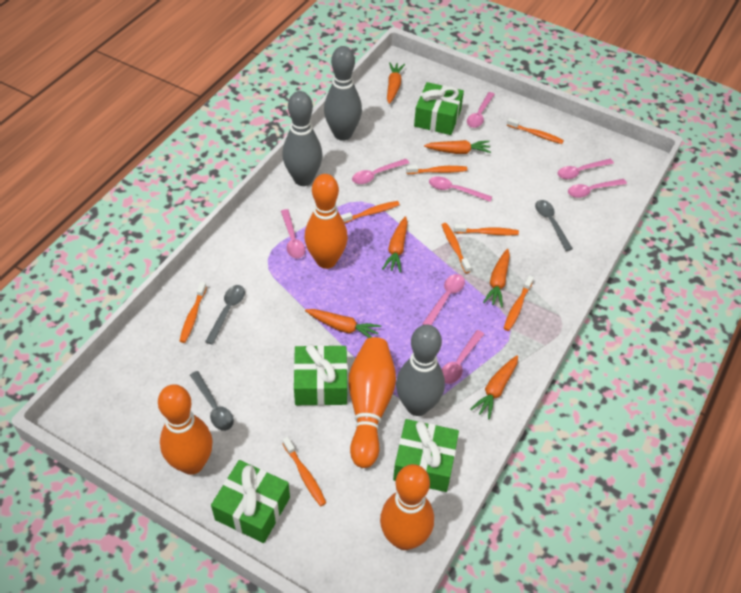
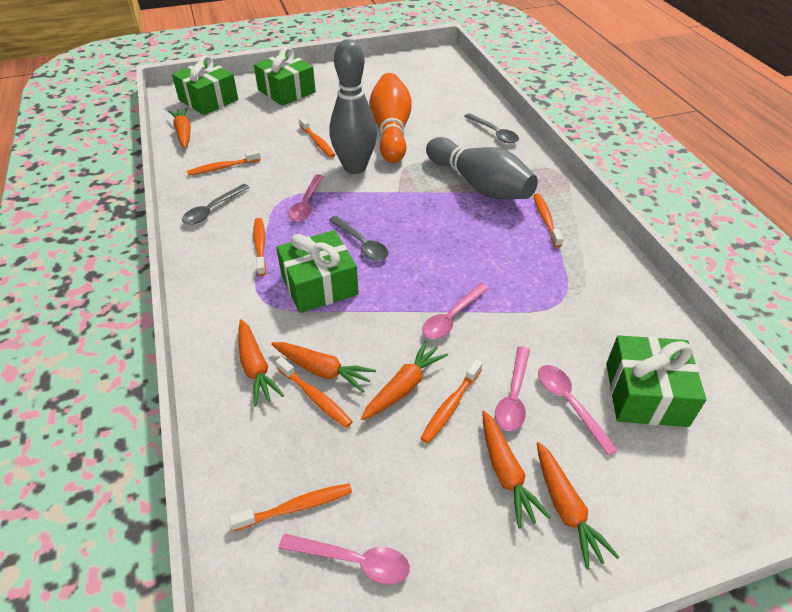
grey bowling pin: [282,91,323,186] [324,46,362,141] [396,324,445,416] = 3 -> [329,39,377,174] [426,137,538,199] = 2
orange bowling pin: [158,384,213,475] [305,174,348,269] [349,337,396,468] [380,464,434,550] = 4 -> [369,73,412,163] = 1
orange toothbrush: [180,282,207,343] [283,437,326,506] [340,201,400,223] [406,165,467,174] [442,223,471,273] [454,224,519,235] [504,276,534,331] [507,118,564,144] = 8 -> [187,150,261,176] [229,483,352,531] [253,218,266,276] [276,357,353,428] [299,117,335,158] [420,359,482,443] [533,194,563,247] = 7
pink spoon: [281,209,306,258] [352,159,409,184] [422,274,465,325] [429,176,492,202] [442,330,484,384] [467,92,495,128] [557,159,614,179] [568,179,627,198] = 8 -> [279,533,410,585] [289,174,324,221] [422,283,489,339] [495,346,530,431] [538,365,618,456] = 5

